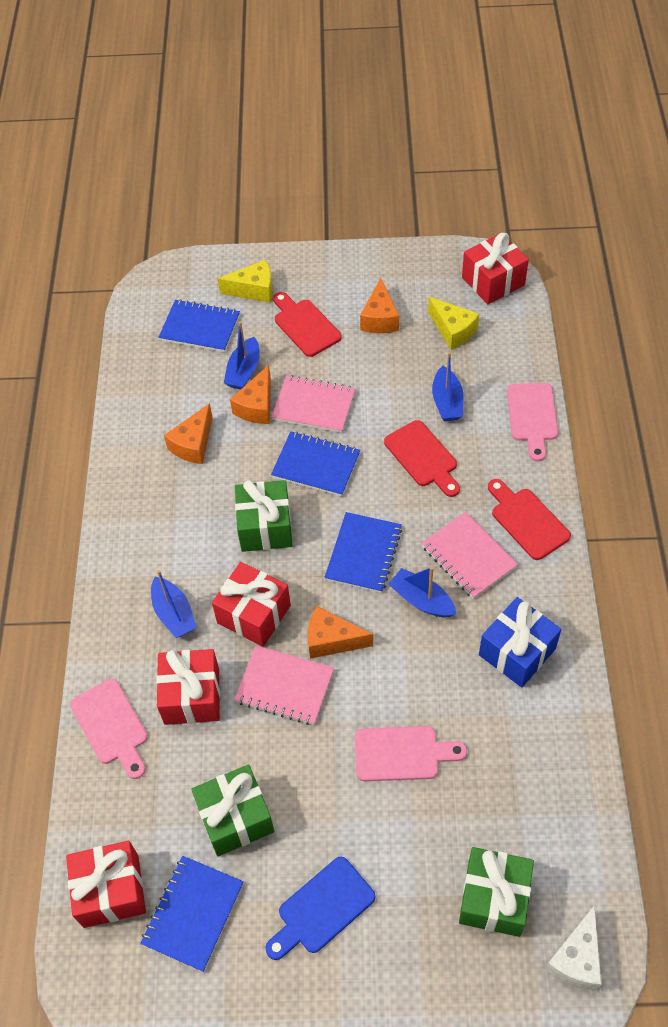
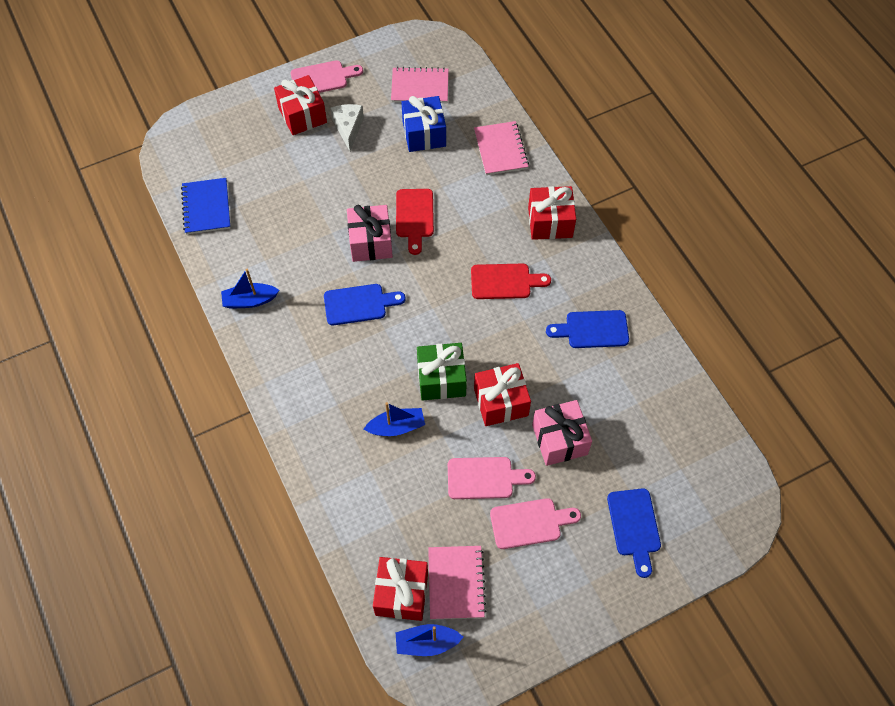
blue boat: [151,570,197,638] [224,321,260,390] [389,567,456,617] [432,352,464,421] = 4 -> [221,269,279,309] [364,402,425,436] [396,624,463,656] = 3
blue cutting board: [265,857,375,960] = 1 -> [324,284,405,325] [546,310,629,348] [607,488,661,578] = 3
blue notebook: [140,856,244,972] [158,299,240,352] [271,431,360,496] [324,512,402,593] = 4 -> [181,178,231,234] = 1
green gift: [191,764,274,856] [235,480,292,552] [459,847,534,937] = 3 -> [417,343,467,401] = 1
orange cheese: [164,403,213,464] [230,365,271,424] [308,606,373,659] [360,278,399,333] = 4 -> none = 0
pink gift: none = 0 -> [347,205,393,262] [532,400,592,466] = 2
red cutting board: [273,292,342,357] [384,420,460,497] [488,479,571,560] = 3 -> [396,189,434,255] [471,264,551,299] = 2
yellow cheese: [218,260,273,303] [428,297,479,350] = 2 -> none = 0

